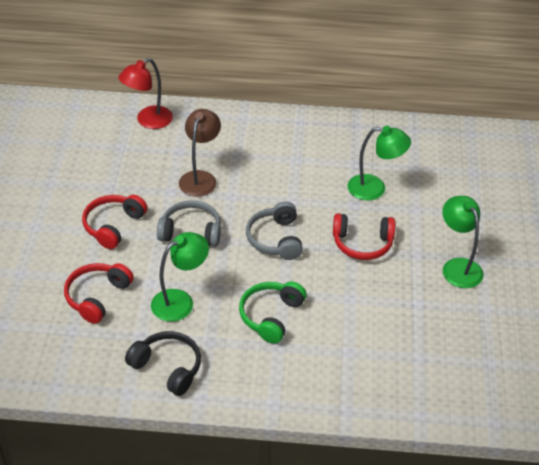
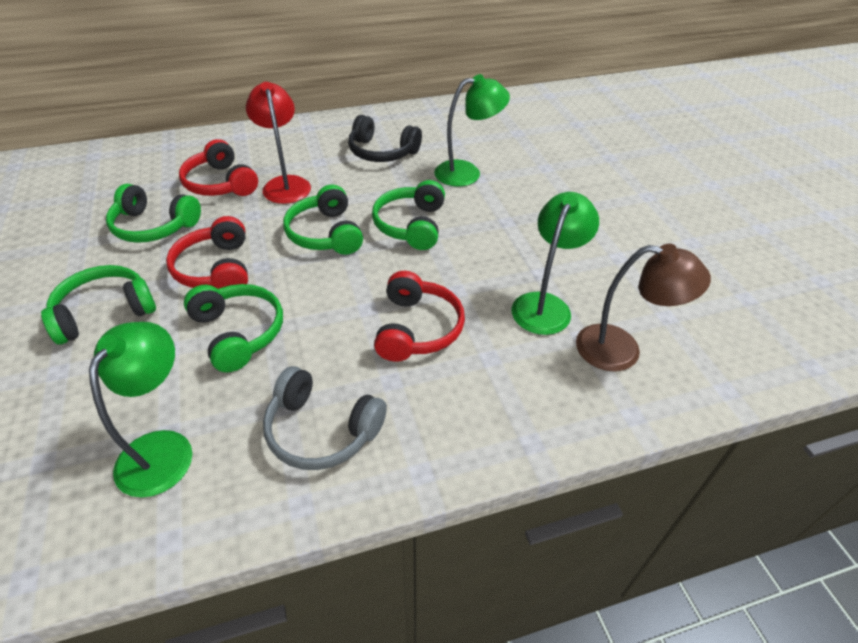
green headphones: [239,281,307,344] = 1 -> [41,265,156,344] [106,184,201,243] [184,284,283,372] [283,185,363,255] [372,180,445,250] = 5
grey headphones: [157,200,221,247] [246,201,303,260] = 2 -> [263,366,387,470] = 1

